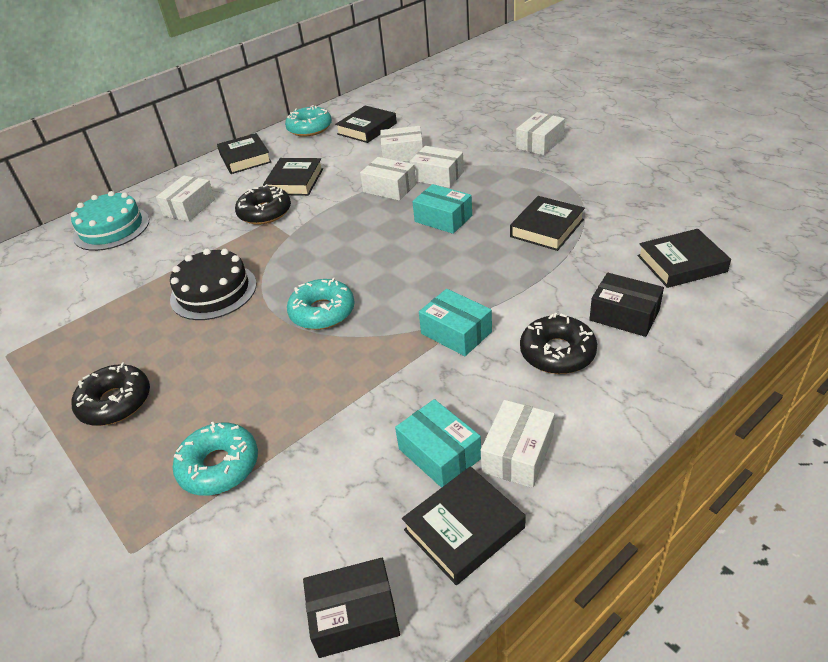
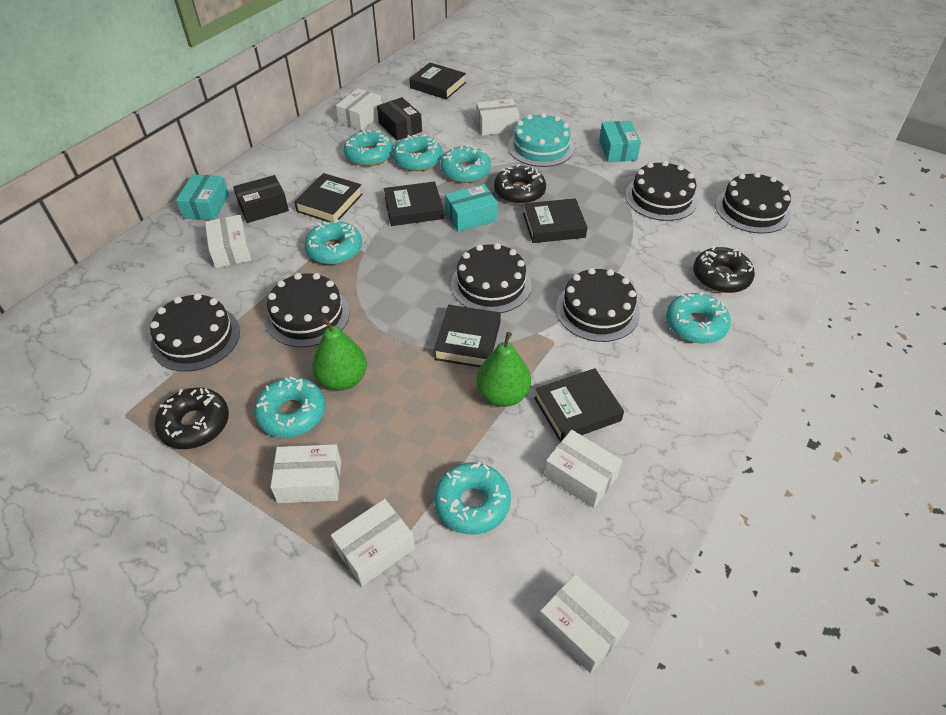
black cake: [170,249,257,320] = 1 -> [150,293,240,372] [265,273,350,347] [451,243,531,313] [556,268,640,342] [625,161,698,221] [715,172,791,234] = 6
green pear: none = 0 -> [312,318,367,390] [476,332,531,407] = 2
turquoise donut: [173,421,258,496] [285,105,332,137] [287,278,355,330] = 3 -> [254,377,326,438] [304,219,362,265] [344,129,393,166] [393,134,443,171] [434,462,511,535] [440,145,491,183] [666,292,731,344] = 7
white box: [156,176,215,222] [360,157,416,201] [380,126,423,162] [410,146,464,188] [481,400,555,488] [516,112,565,155] = 6 -> [205,215,251,268] [271,444,341,503] [331,499,415,586] [336,89,382,131] [477,99,520,136] [538,574,630,674] [544,430,622,508] = 7

